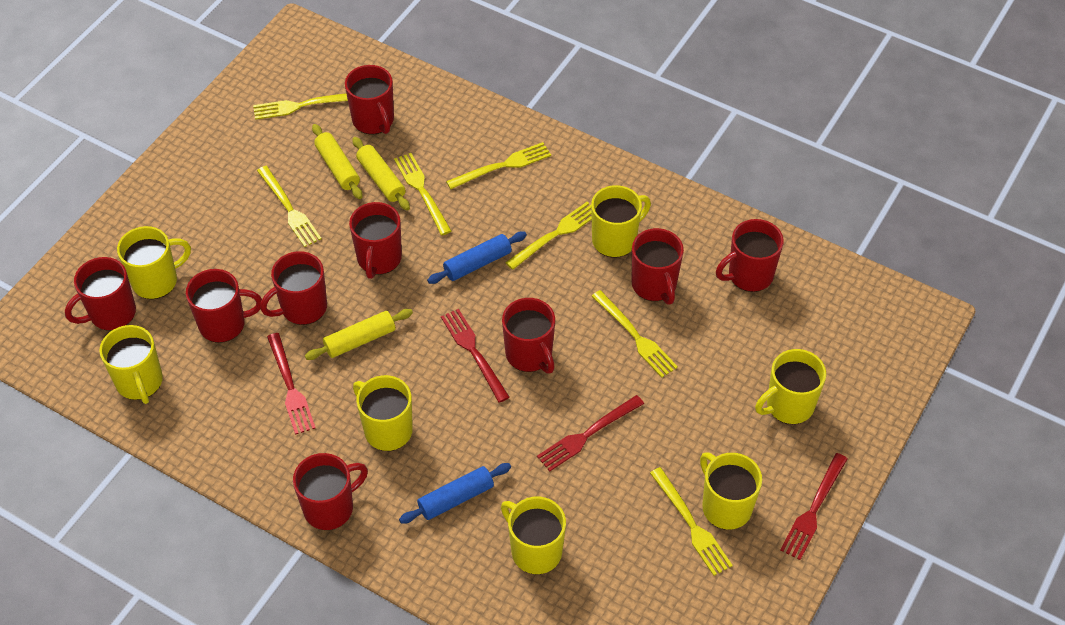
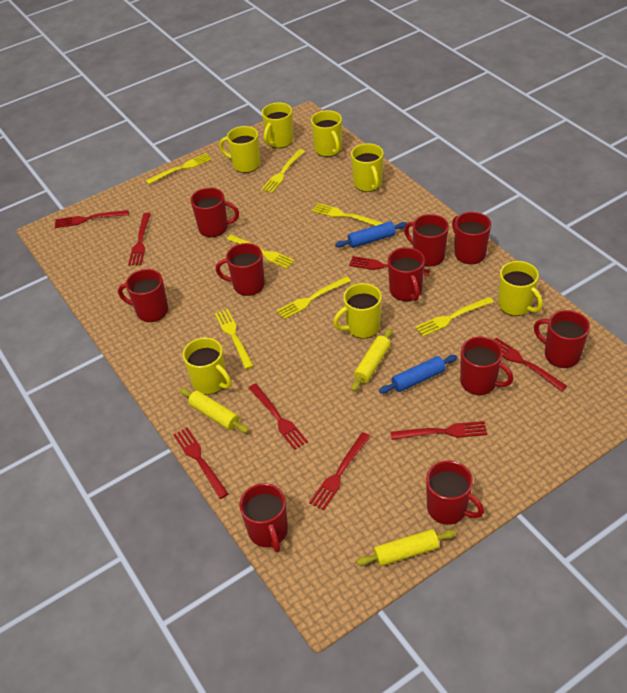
red fork: [267,333,316,435] [441,309,510,403] [537,395,644,471] [780,453,848,560] = 4 -> [55,210,129,228] [128,213,151,265] [173,427,229,499] [249,383,308,450] [309,432,371,510] [349,256,430,276] [390,421,487,440] [495,337,567,391] = 8
red mug: [65,257,136,331] [186,269,262,343] [260,251,327,325] [293,453,368,530] [345,65,394,135] [349,202,402,279] [502,298,555,374] [632,228,684,305] [716,219,784,292] = 9 -> [118,269,168,322] [191,188,239,237] [216,243,265,296] [239,483,288,553] [388,247,425,301] [404,214,449,267] [426,461,484,525] [452,212,491,264] [460,336,513,395] [534,310,590,368] = 10

